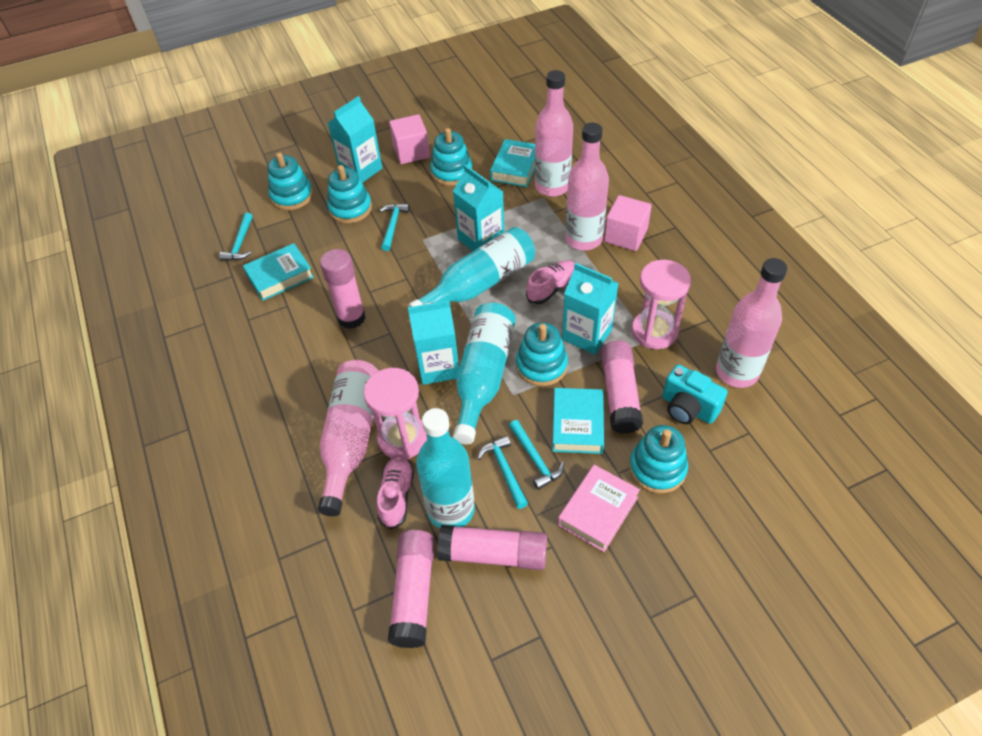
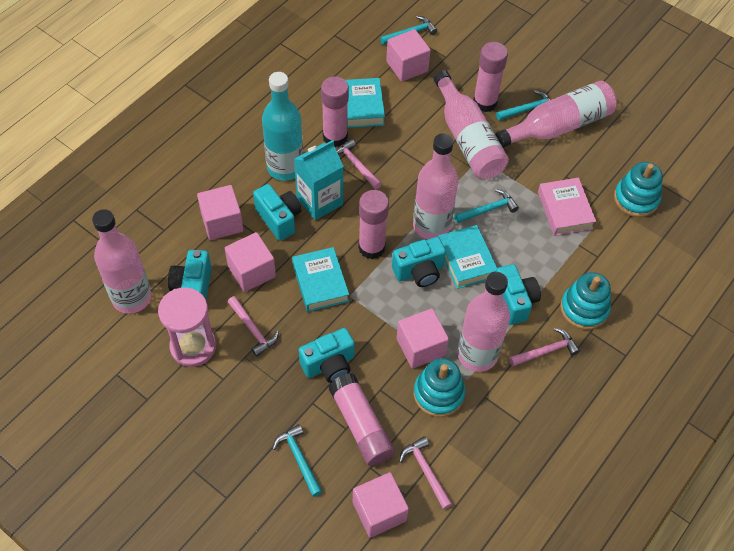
pink bottle: [318,360,379,516] [535,70,573,197] [565,123,609,250] [716,258,787,388] = 4 -> [92,209,151,314] [413,133,458,239] [434,70,509,179] [458,272,510,372] [495,81,617,148] = 5
pink cube: [389,114,430,164] [604,195,652,251] = 2 -> [197,185,243,240] [225,232,276,292] [353,472,409,538] [386,29,431,82] [397,309,449,369] = 5
pink hammer: none = 0 -> [228,296,279,357] [336,139,382,189] [399,436,452,510] [509,328,580,366] = 4
pink hourglass: [364,368,427,459] [632,260,691,349] = 2 -> [158,287,216,367] = 1
pink shoe: [377,455,414,529] [526,260,575,304] = 2 -> none = 0
turquoise bottle: [408,227,535,307] [416,408,475,528] [453,302,516,445] = 3 -> [262,72,303,181] = 1
turquoise camera: [662,364,728,424] = 1 -> [168,250,212,300] [253,184,302,241] [299,328,355,383] [392,237,446,287] [496,264,541,325] = 5
turquoise carton: [327,96,382,183] [408,300,459,385] [453,165,504,251] [562,263,619,355] = 4 -> [294,140,344,220] = 1
turquoise stacking toy: [268,153,313,210] [327,165,372,223] [430,128,473,186] [516,323,568,386] [629,425,688,494] = 5 -> [414,358,465,417] [560,272,611,330] [614,162,663,217] = 3

